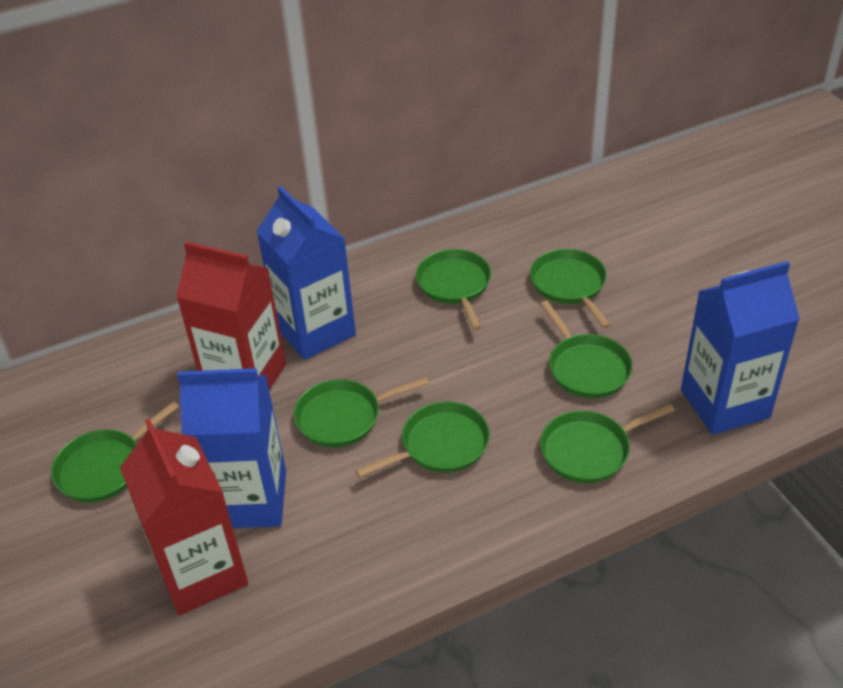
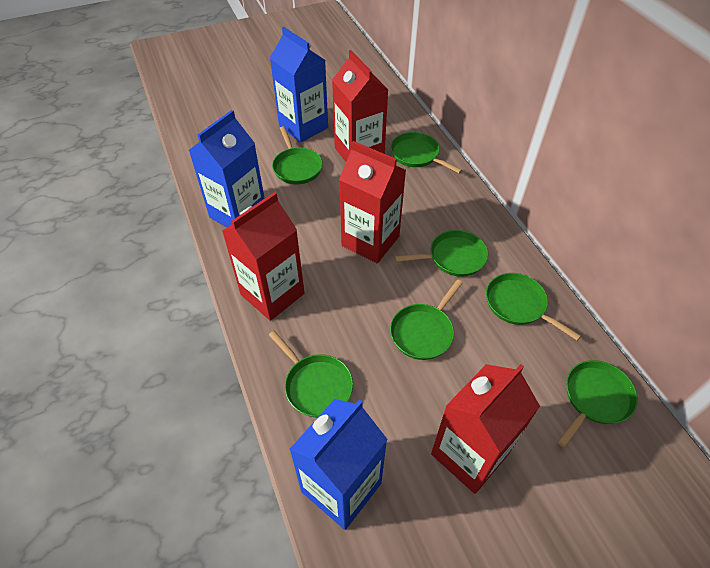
red carton: [120,419,248,616] [176,241,286,390] = 2 -> [222,192,304,321] [332,50,388,162] [339,141,406,263] [431,364,540,494] = 4

